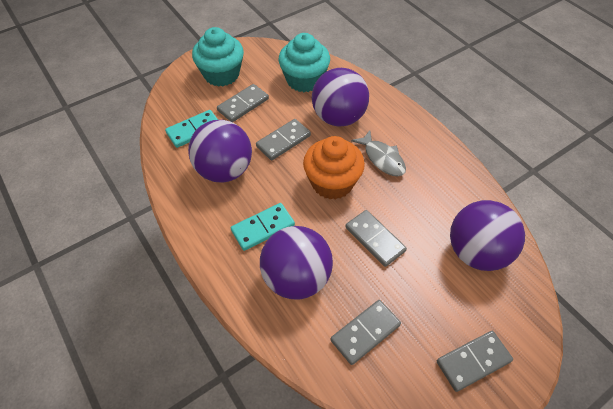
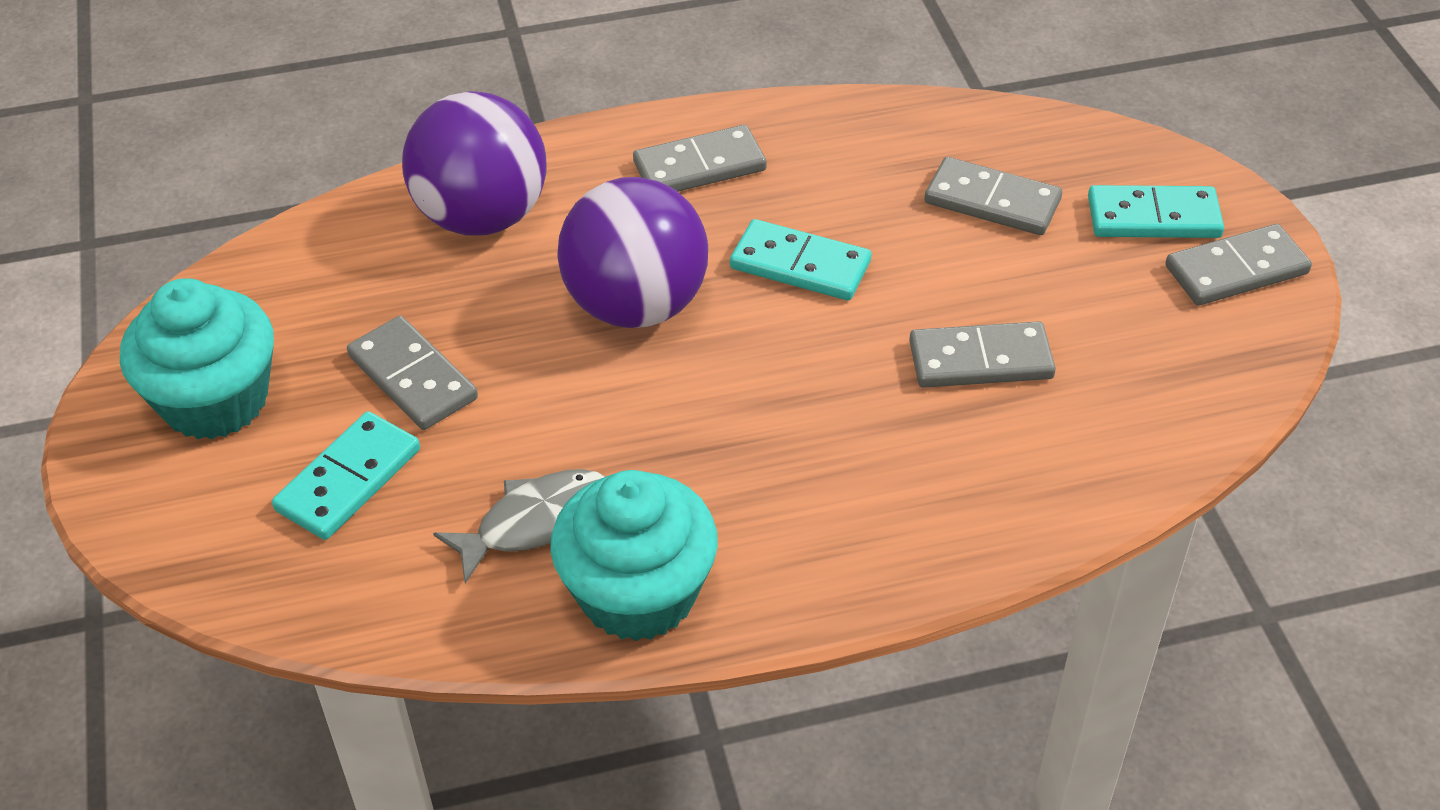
orange cupcake: [303,136,365,200] = 1 -> none = 0
purple ball: [188,120,252,183] [260,226,333,300] [312,68,369,127] [450,200,525,271] = 4 -> [402,91,547,236] [557,177,708,328] = 2
turquoise domino: [165,110,218,148] [231,203,295,251] = 2 -> [272,411,420,540] [730,219,871,300] [1088,185,1224,238] = 3

